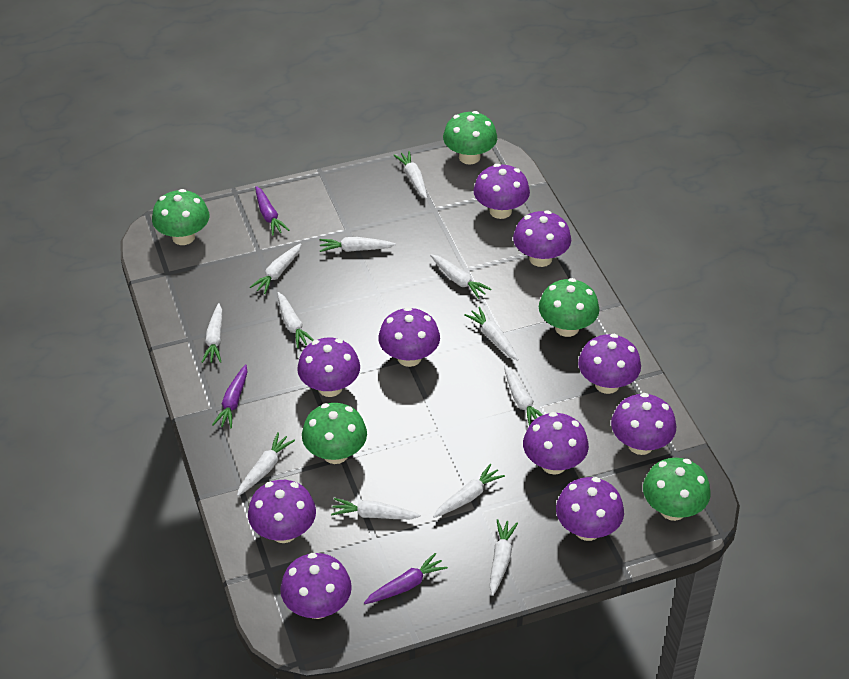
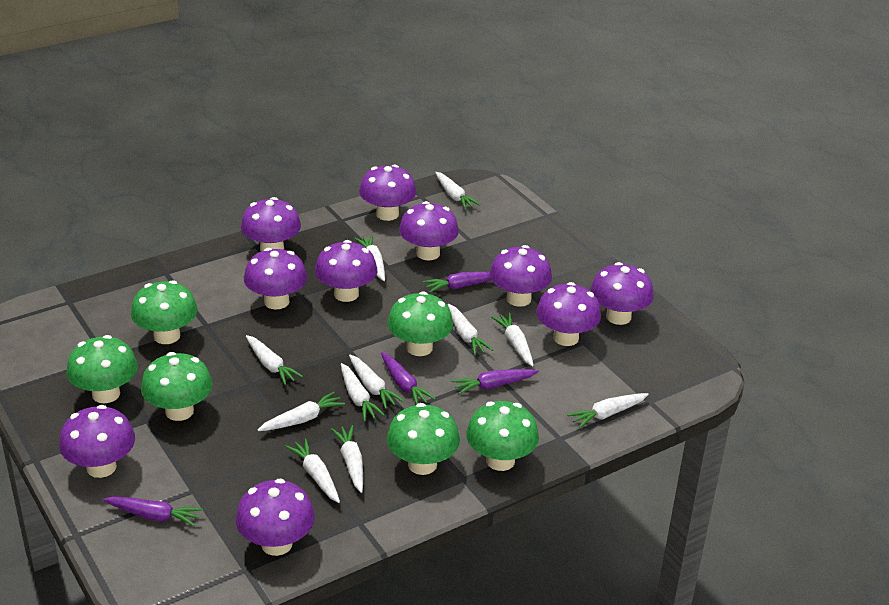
green mushroom: [152,189,209,245] [302,403,367,464] [443,111,497,165] [539,278,599,337] [643,458,711,521] = 5 -> [66,335,138,403] [131,280,198,344] [141,352,213,421] [387,291,453,356] [387,403,460,475] [466,401,539,471] = 6
purple carrot: [212,364,247,428] [255,186,289,236] [364,553,448,604] = 3 -> [103,496,203,526] [381,352,436,405] [423,272,491,293] [451,369,539,394] = 4
white carrot: [202,303,222,363] [237,432,295,496] [250,243,301,294] [277,292,313,348] [320,237,396,252] [331,498,421,519] [393,151,427,199] [430,254,492,299] [433,464,505,518] [464,307,519,361] [490,519,518,596] [504,365,542,426] = 12 -> [246,335,303,385] [258,392,345,431] [285,438,340,503] [331,425,363,493] [341,363,385,421] [349,355,404,409] [354,235,385,281] [435,172,481,210] [448,304,493,356] [491,313,534,366] [567,393,649,428] = 11

